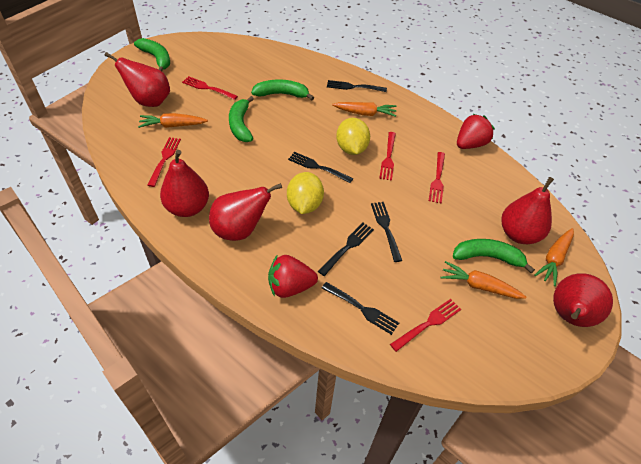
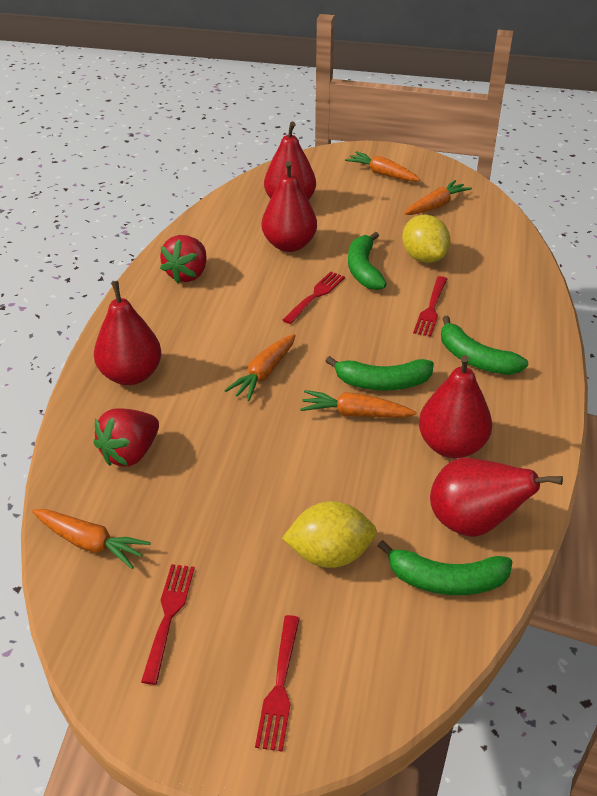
black fork: [288,152,353,183] [318,223,374,276] [322,282,399,335] [327,80,387,92] [371,202,402,262] = 5 -> none = 0
orange carrot: [138,113,208,128] [332,102,396,117] [441,261,527,299] [534,228,574,286] = 4 -> [32,509,151,569] [224,334,296,401] [300,390,417,418] [345,151,420,182] [404,180,472,215] = 5
red fork: [147,137,181,187] [182,76,238,100] [379,132,396,181] [390,299,461,352] [429,152,445,203] = 5 -> [141,564,195,685] [255,615,300,752] [283,271,345,324] [413,276,447,337] = 4

